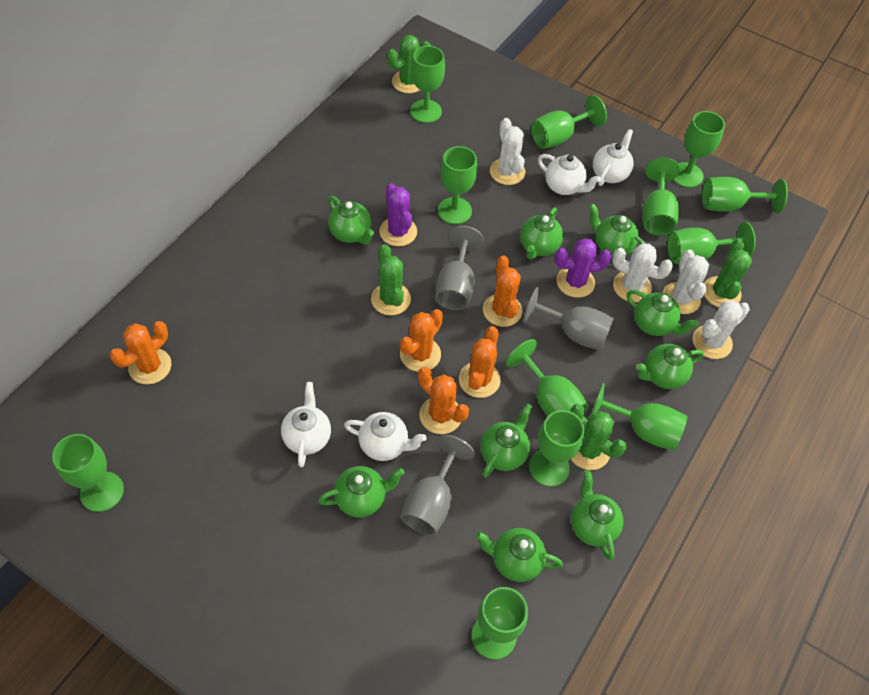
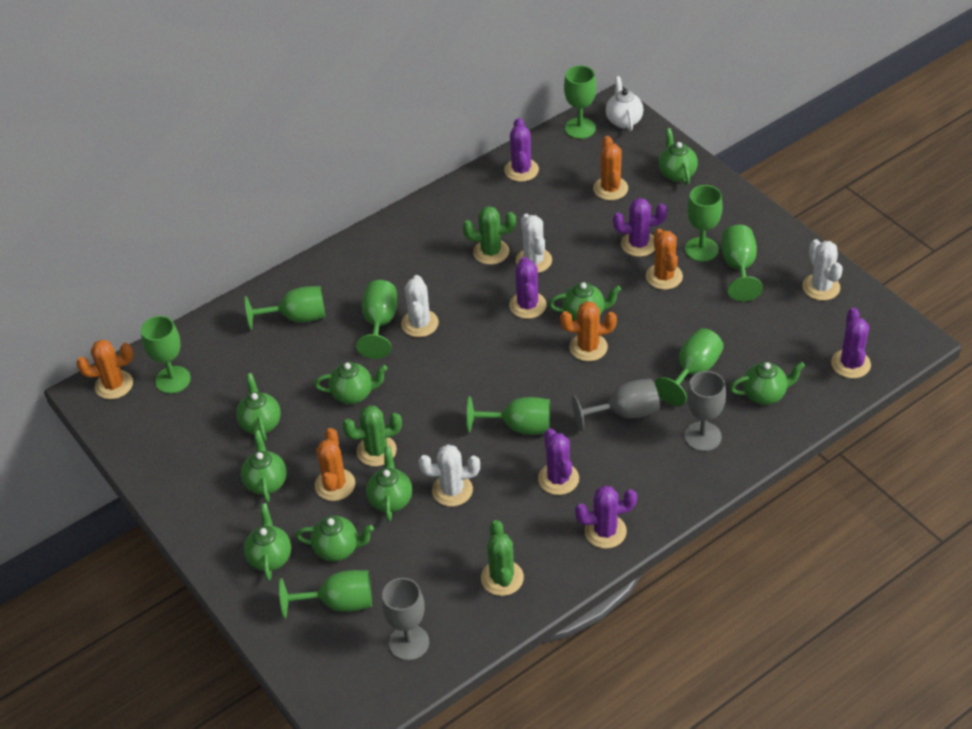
green cactus: [371,244,411,315] [387,35,431,93] [570,404,627,470] [704,239,752,307] = 4 -> [342,405,402,467] [463,206,516,265] [481,520,524,596] = 3
green goblet: [52,434,124,512] [410,46,445,123] [438,146,477,224] [472,587,528,660] [505,339,589,416] [529,410,584,487] [531,95,607,149] [591,383,687,450] [643,157,680,236] [667,222,756,264] [673,111,725,188] [702,177,788,213] = 12 -> [141,316,191,394] [245,286,325,330] [279,570,372,619] [356,280,397,359] [467,396,550,435] [564,65,596,139] [654,328,724,406] [685,185,723,262] [721,225,763,301] = 9
purple cactus: [379,183,417,246] [555,238,612,298] = 2 -> [504,118,539,182] [509,257,547,319] [538,428,579,495] [575,486,637,549] [613,198,667,257] [831,308,871,379] = 6
white teapot: [281,382,331,467] [344,412,427,461] [538,154,601,195] [593,129,634,186] = 4 -> [606,76,643,131] = 1

